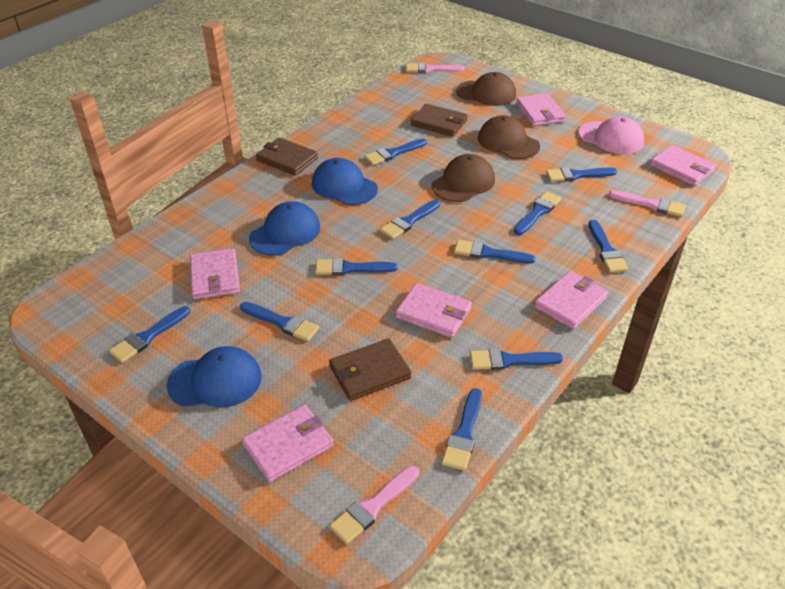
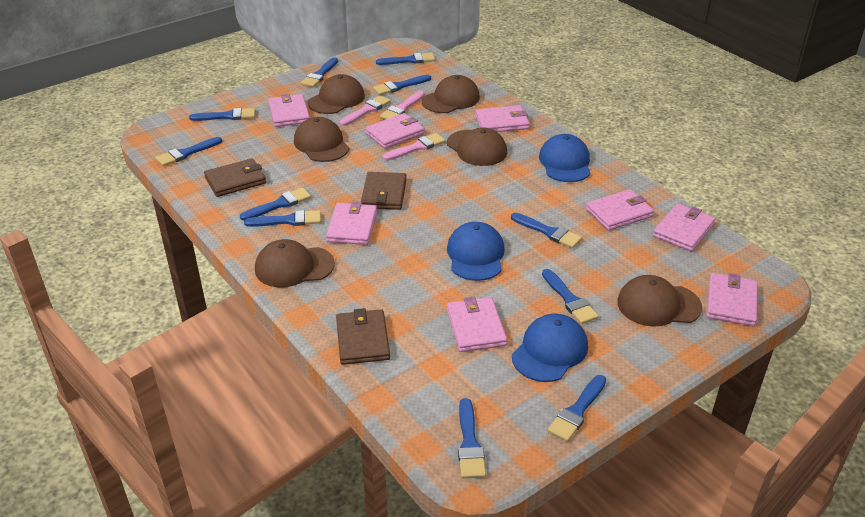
brown cap: [432,154,495,202] [456,72,516,106] [478,115,540,159] = 3 -> [255,239,335,287] [294,117,350,162] [308,74,365,114] [422,75,480,113] [447,127,507,166] [617,275,702,327] = 6
pink cap: [578,116,644,154] = 1 -> none = 0
pink wallet: [190,248,240,299] [242,405,334,482] [396,283,472,338] [516,93,566,126] [535,271,609,329] [650,145,716,186] = 6 -> [268,94,310,127] [326,201,377,245] [365,113,425,149] [447,297,507,352] [475,105,530,132] [586,189,654,231] [653,204,715,251] [706,273,758,326] = 8

